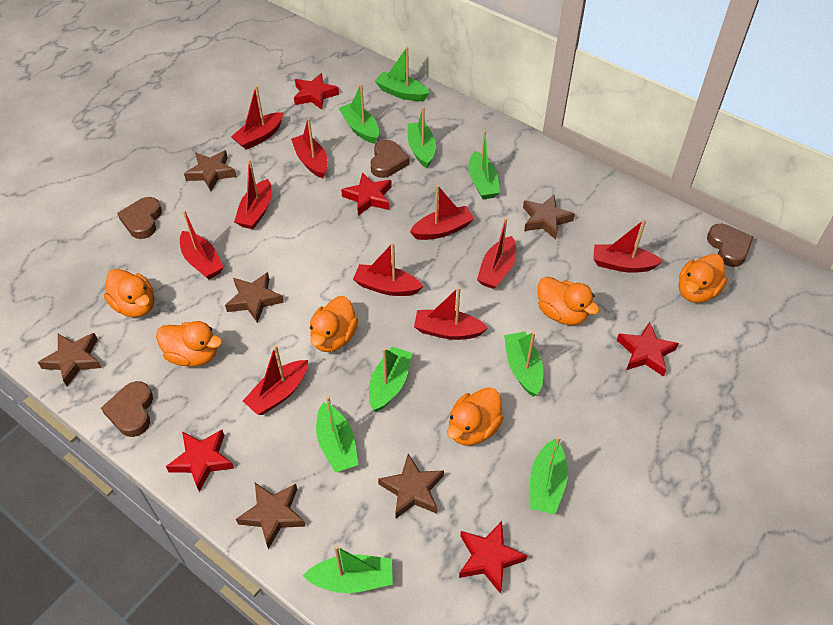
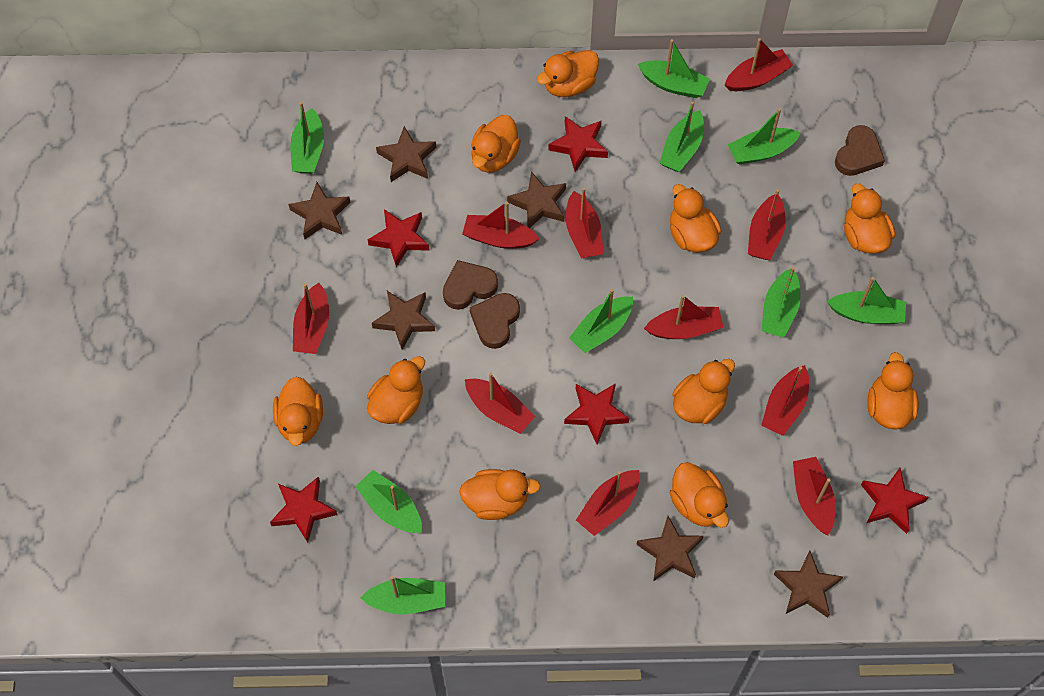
brown heart: [101,381,153,437] [117,197,162,239] [370,140,410,178] [707,224,754,267] = 4 -> [443,260,498,310] [470,293,520,349] [835,125,885,176] = 3
orange duck: [104,269,154,317] [156,321,222,367] [310,296,358,352] [447,387,503,446] [538,276,599,325] [679,254,727,303] = 6 -> [273,377,323,446] [367,356,425,424] [459,469,540,520] [471,115,521,173] [537,50,599,97] [670,184,721,252] [670,462,729,528] [672,359,735,424] [844,183,895,254] [867,352,919,430] = 10

